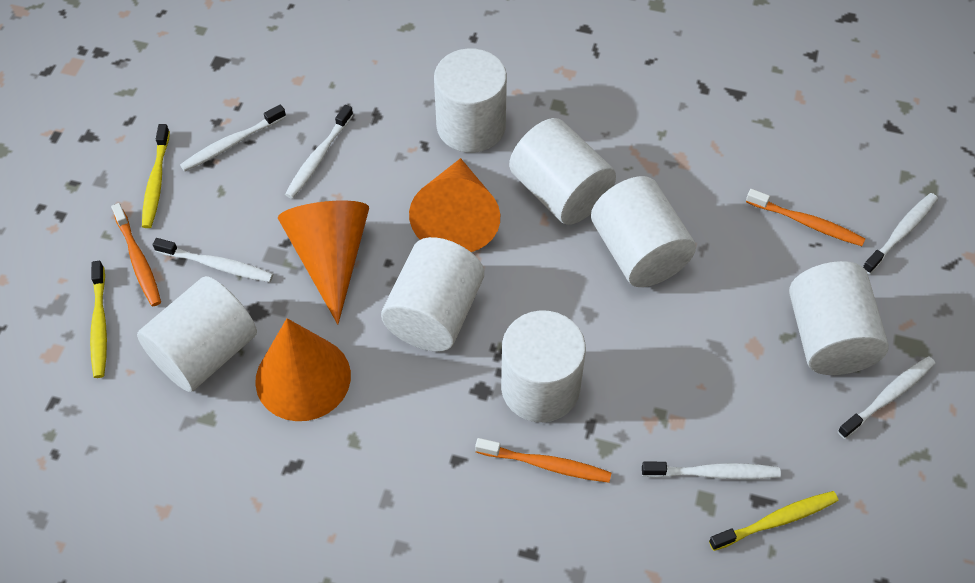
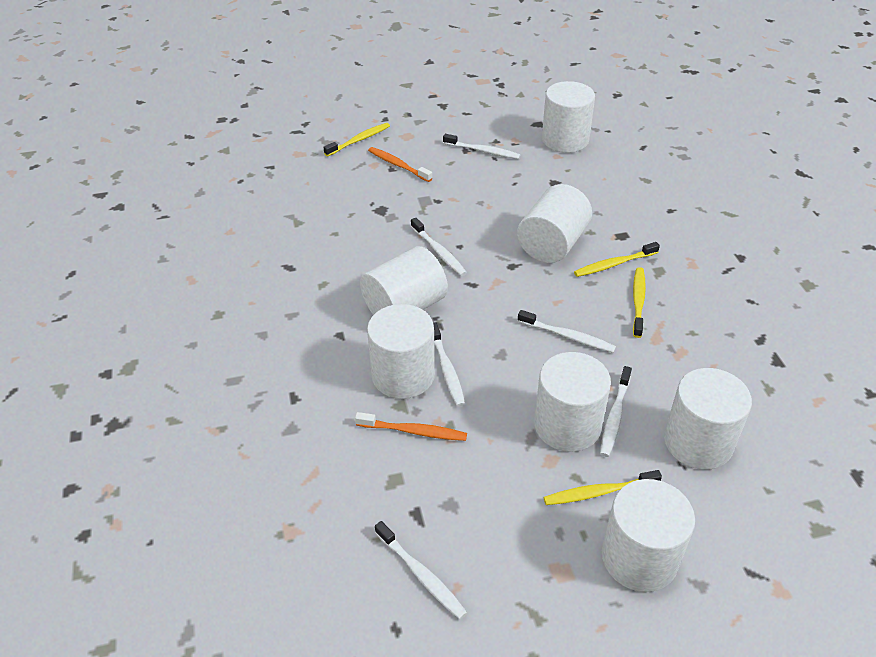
orange cone: [255,318,351,421] [278,201,369,324] [409,158,500,252] = 3 -> none = 0
orange toothbrush: [111,203,161,306] [475,438,611,483] [746,189,866,246] = 3 -> [355,412,467,441] [368,147,432,182] = 2
yellow toothbrush: [90,261,107,378] [142,124,170,228] [709,491,838,551] = 3 -> [323,123,390,156] [544,470,662,505] [574,242,660,277] [633,267,646,338] = 4

